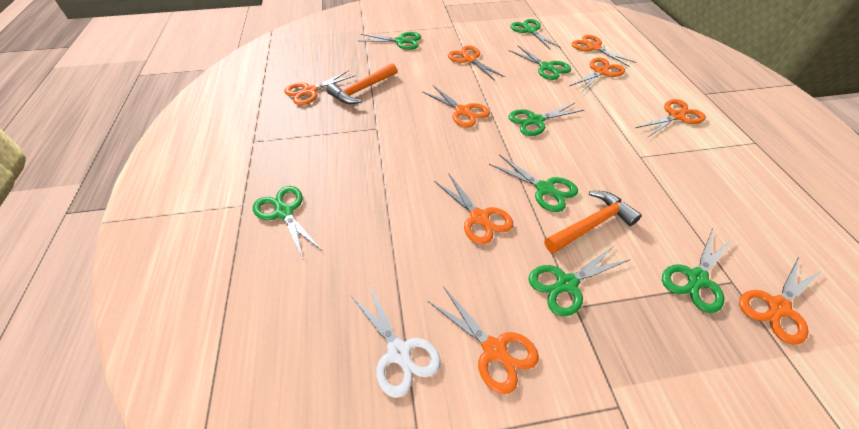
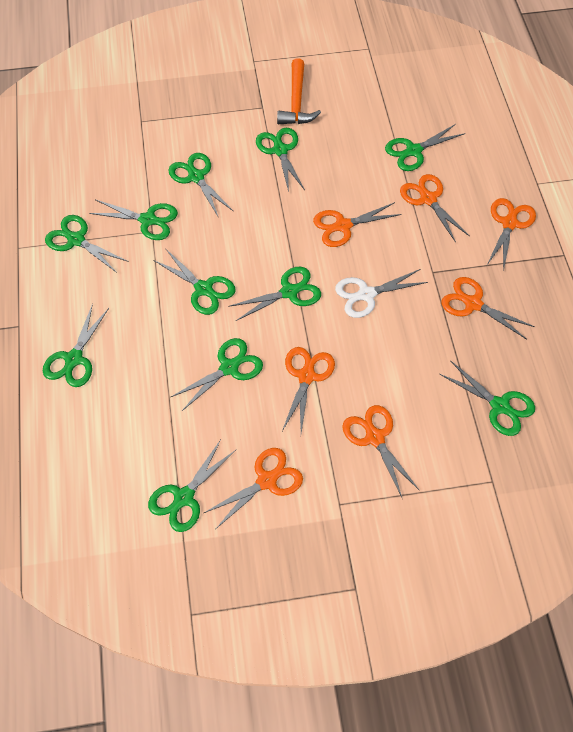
green scissors: [253,186,321,259] [359,32,421,50] [489,154,578,212] [509,45,571,80] [509,103,584,136] [511,19,561,50] [528,245,631,317] [662,229,733,313] = 8 -> [43,303,109,387] [45,215,129,273] [89,200,178,240] [148,440,236,532] [153,249,236,315] [168,153,233,218] [171,338,263,411] [228,267,321,321] [256,128,305,192] [385,124,465,171] [440,360,535,436] = 11
orange hammer: [326,63,397,104] [544,191,642,253] = 2 -> [277,58,321,124] = 1
orange scissors: [284,70,356,105] [422,86,490,128] [428,288,539,394] [434,173,513,245] [448,46,505,81] [570,58,625,93] [572,35,636,66] [635,99,706,138] [739,257,823,344] = 9 -> [204,448,303,529] [282,347,335,433] [313,202,402,247] [342,405,420,497] [400,174,470,243] [441,277,535,340] [487,198,536,272] = 7

